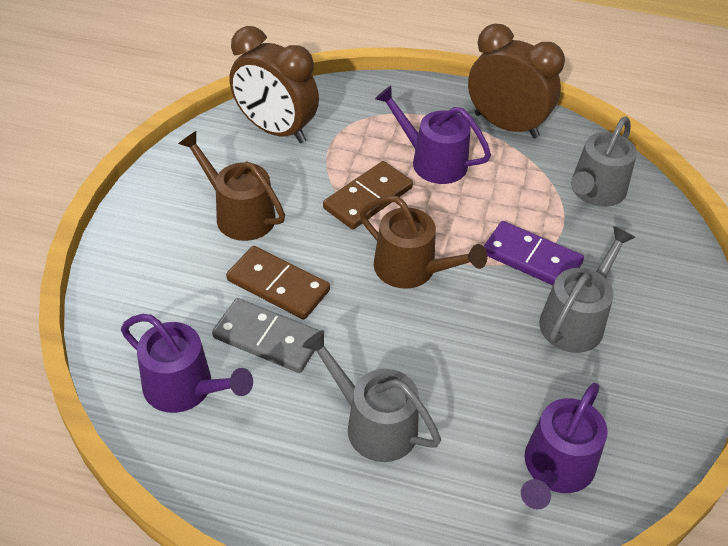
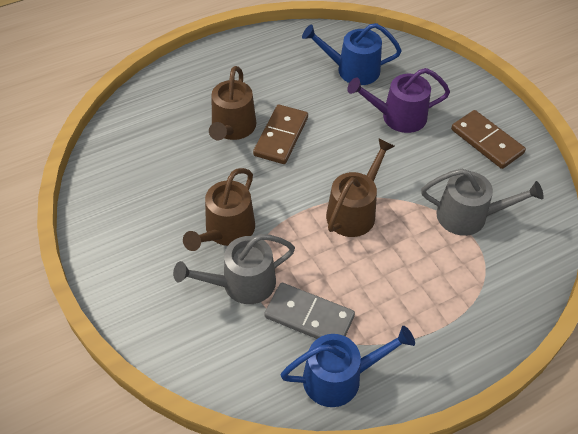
blue watering can: none = 0 -> [280,326,415,407] [302,23,402,85] = 2
brown clock: [229,26,319,143] [468,24,565,138] = 2 -> none = 0
brown watering can: [178,131,285,241] [360,196,487,289] = 2 -> [183,168,255,251] [209,66,256,140] [326,138,395,237] = 3
grey watering can: [302,330,441,462] [539,226,635,353] [571,116,637,207] = 3 -> [173,234,295,304] [421,169,544,236] = 2
purple domino: [483,221,584,285] = 1 -> none = 0
purple watering can: [121,314,253,413] [375,86,491,184] [521,383,608,509] = 3 -> [347,68,450,133] = 1

